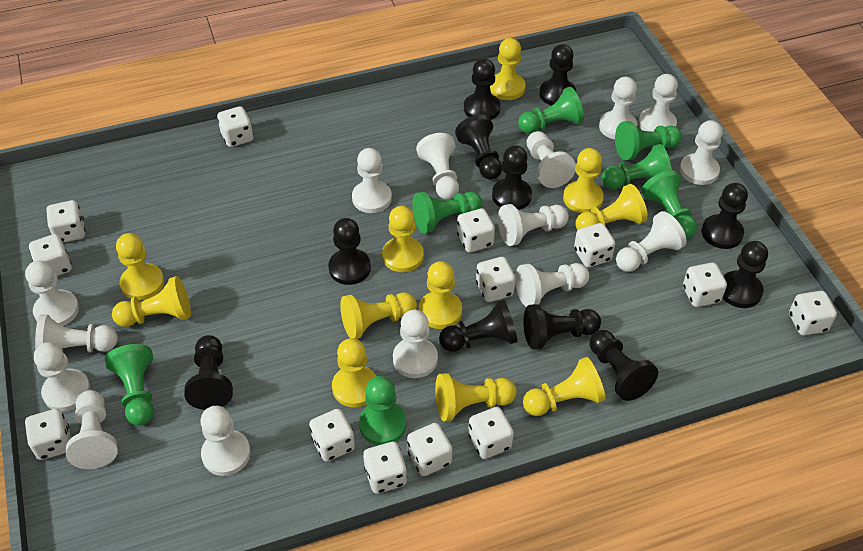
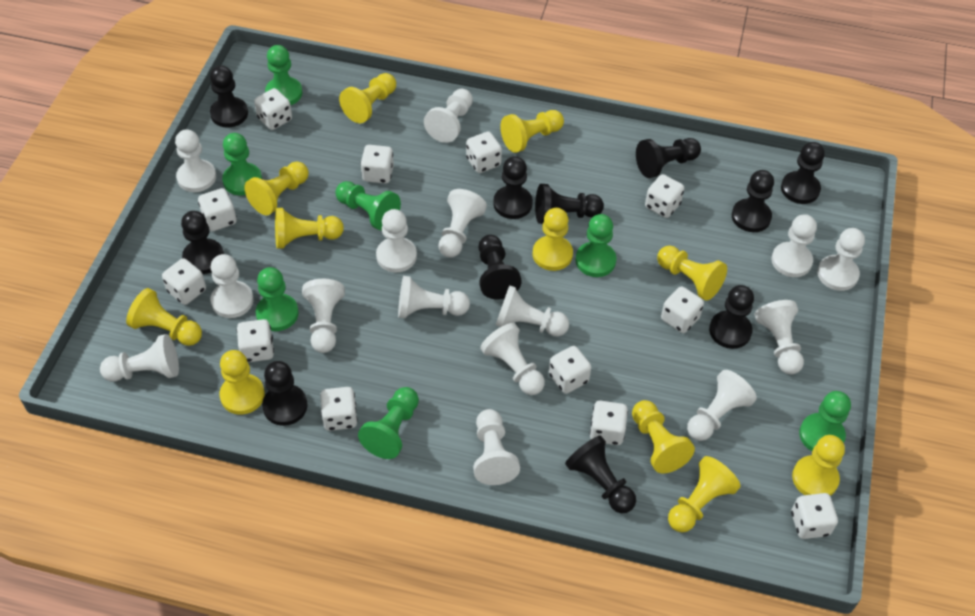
white dice: [25,409,71,460] [29,234,72,276] [46,200,86,243] [217,106,253,147] [309,409,355,462] [363,442,407,494] [407,423,452,476] [457,208,495,252] [468,407,514,459] [476,257,516,302] [574,223,615,267] [683,263,727,307] [789,291,837,335] = 13 -> [162,258,206,305] [198,188,237,231] [237,319,274,362] [254,88,292,130] [320,387,358,431] [360,145,394,184] [466,131,502,173] [549,346,591,394] [590,400,628,445] [645,174,684,218] [661,286,704,333] [791,493,838,539] = 12

